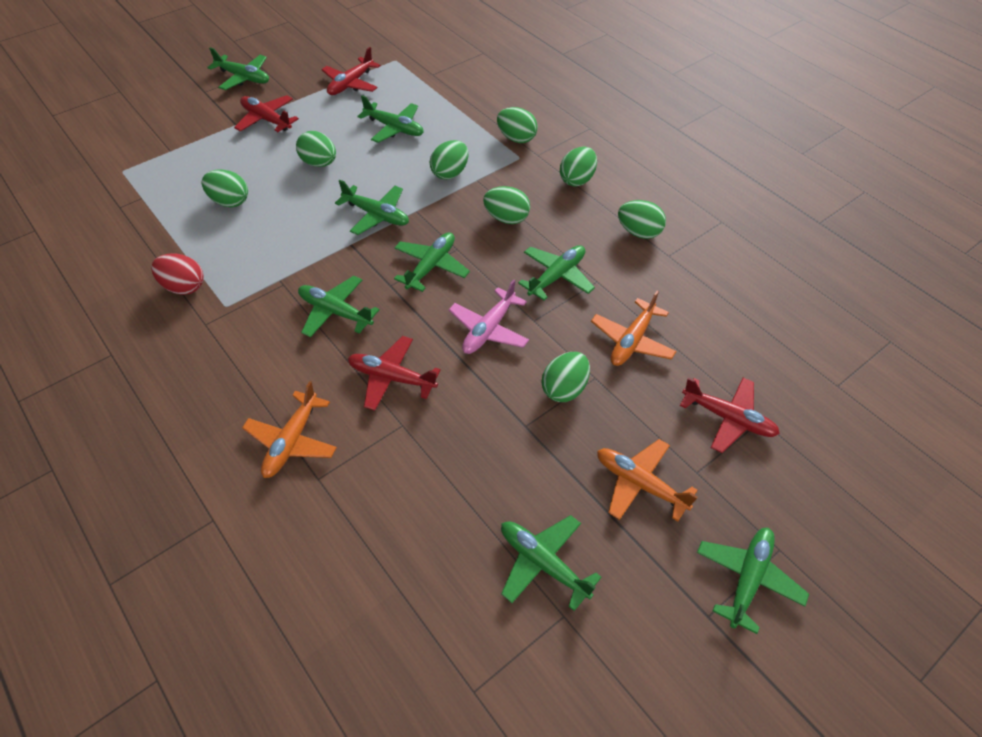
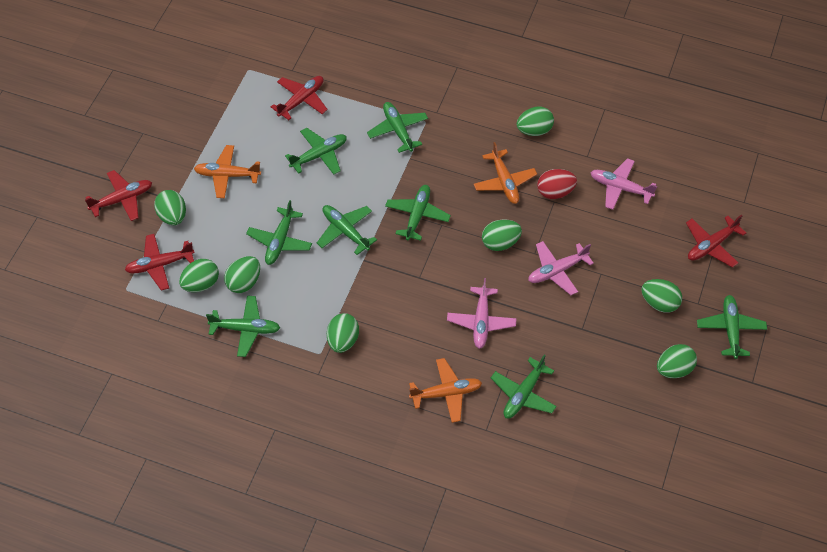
pink plane: [449,279,529,354] = 1 -> [447,278,516,349] [528,241,594,295] [590,158,657,210] = 3

